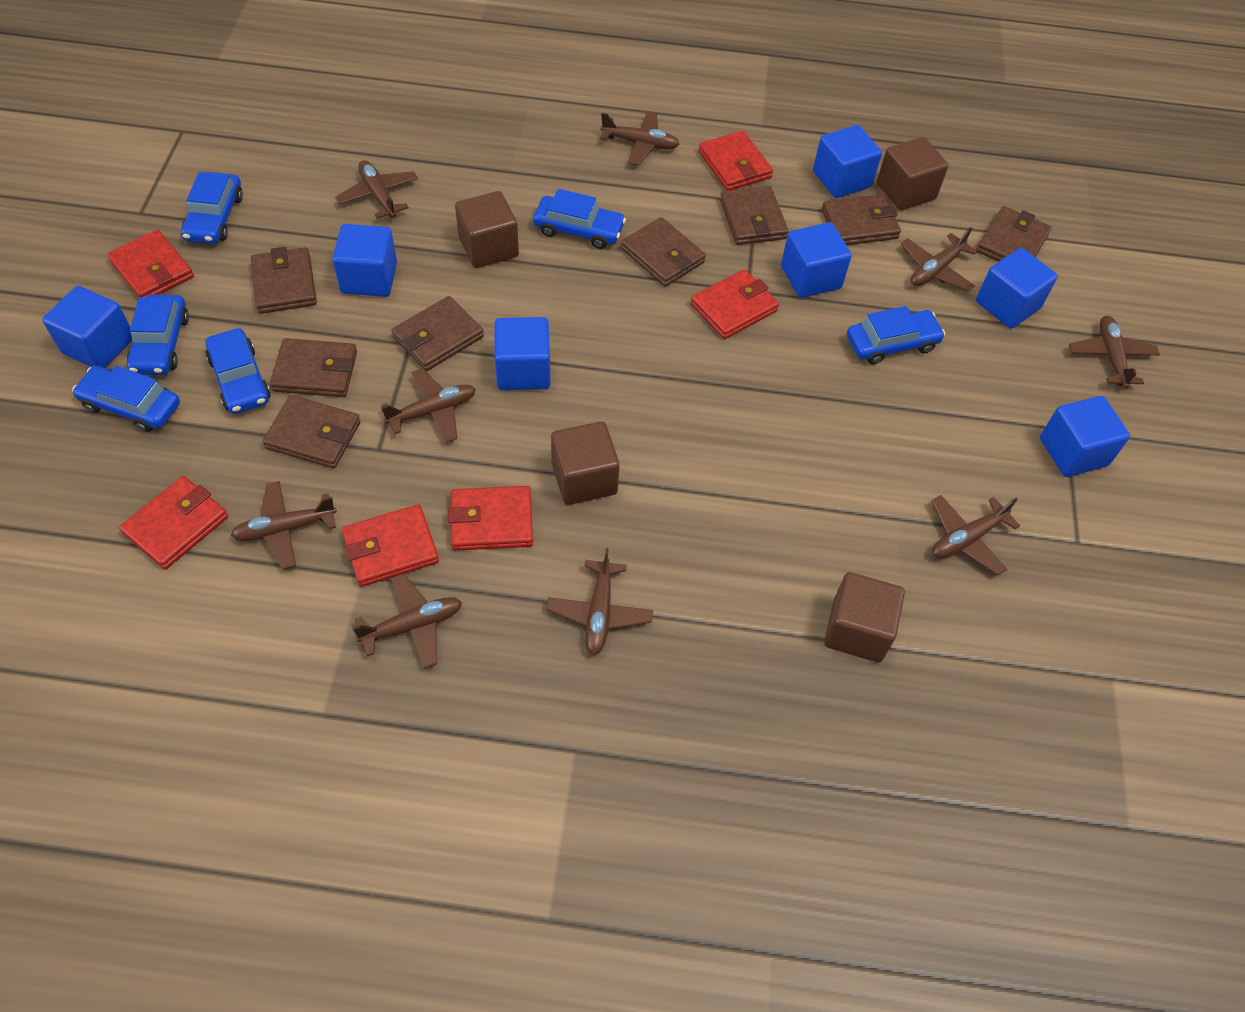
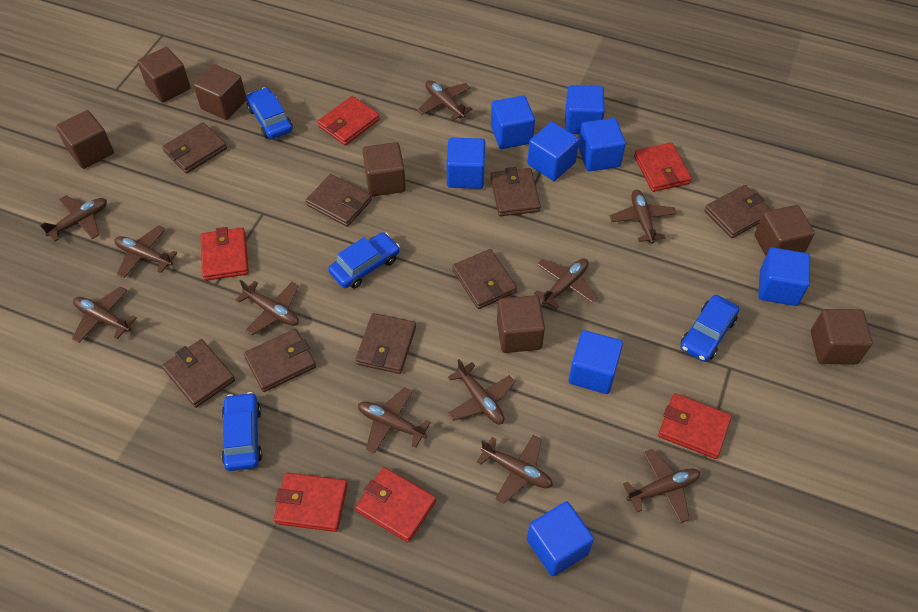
blue car: [72,365,180,432] [127,295,189,375] [181,172,243,244] [205,328,271,414] [533,189,626,249] [847,306,945,365] = 6 -> [221,392,262,471] [246,87,293,139] [328,232,400,288] [680,295,739,362] = 4
blue cube: [42,286,132,368] [332,224,397,297] [494,317,550,390] [781,222,852,298] [813,125,882,198] [976,248,1058,329] [1040,396,1130,477] = 7 -> [447,137,485,189] [491,95,535,149] [527,122,579,181] [527,501,594,576] [565,85,605,134] [569,330,623,394] [578,118,626,172] [758,247,810,306] = 8
brown cube: [455,191,519,268] [551,421,620,505] [824,572,905,663] [877,137,949,210] = 4 -> [56,110,114,169] [138,47,191,103] [193,64,246,120] [362,142,406,197] [497,295,545,353] [755,205,815,256] [811,309,872,364] = 7
brown plane: [231,481,337,569] [335,160,418,219] [353,574,462,669] [381,368,476,443] [546,548,653,655] [600,111,679,165] [901,227,978,291] [932,495,1020,576] [1069,316,1160,388] = 9 -> [40,195,107,241] [72,286,137,343] [114,225,177,278] [236,280,299,335] [358,387,431,454] [417,80,473,120] [448,359,515,424] [477,435,553,503] [534,258,597,309] [610,190,677,244] [623,449,700,523] = 11

